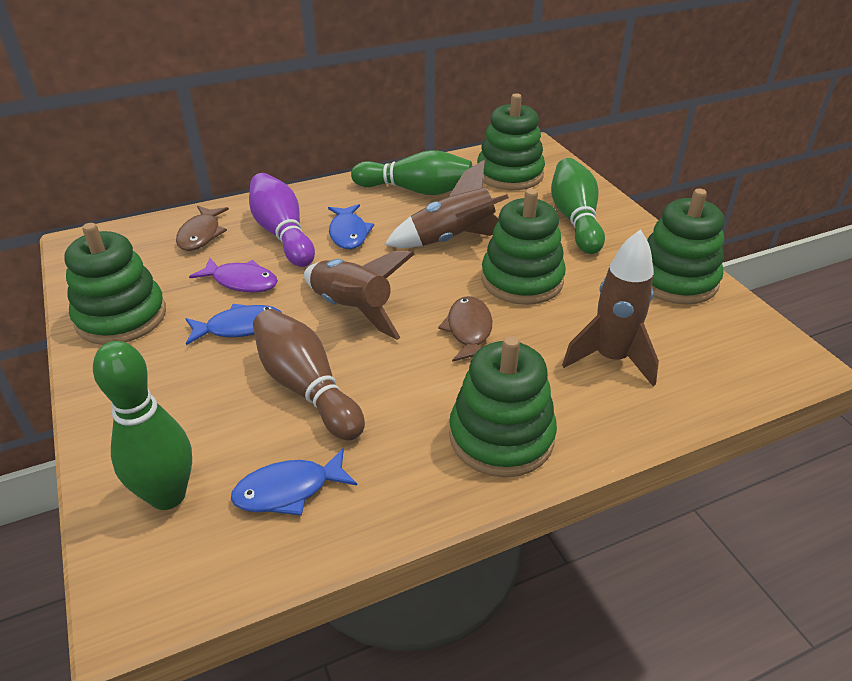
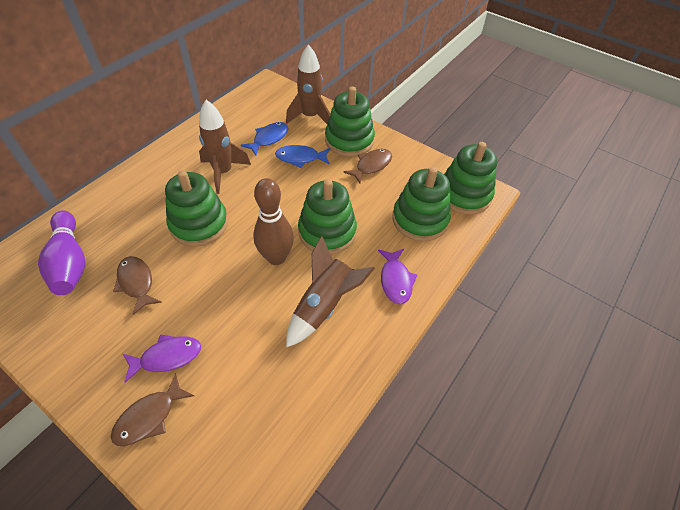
blue fish: [185,304,282,345] [231,448,357,516] [328,204,374,249] = 3 -> [240,122,288,156] [275,145,330,168] = 2
brown fish: [176,206,229,251] [438,296,492,362] = 2 -> [111,373,194,446] [113,256,162,315] [344,149,392,184] = 3
green bowling pin: [93,341,192,510] [351,150,473,195] [551,158,605,254] = 3 -> none = 0
purple fish: [189,258,278,293] = 1 -> [123,334,201,383] [378,249,417,305] = 2

